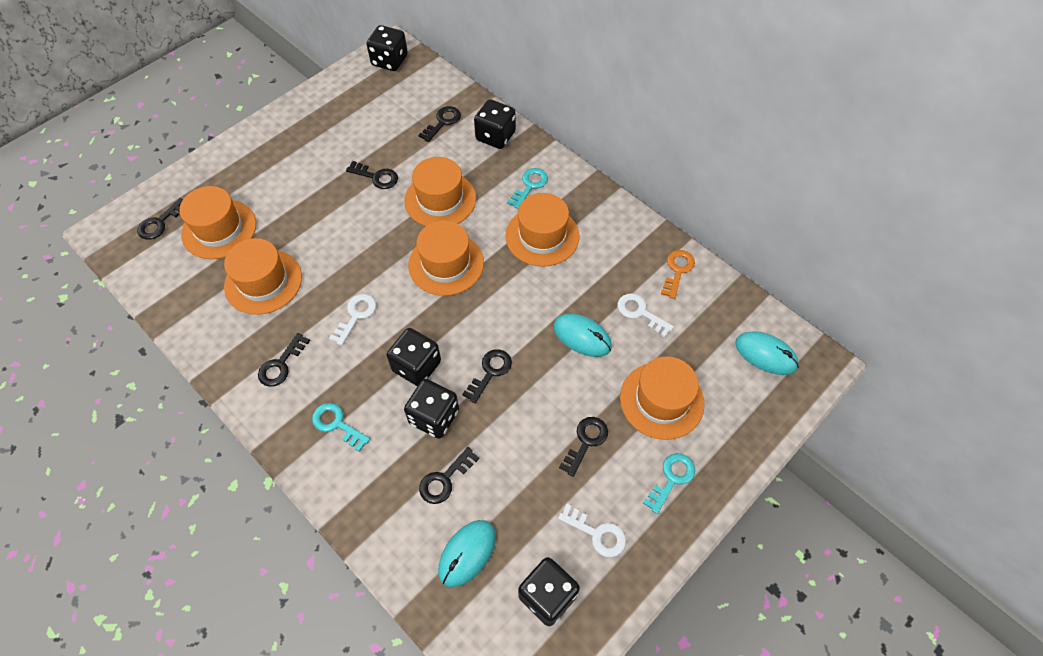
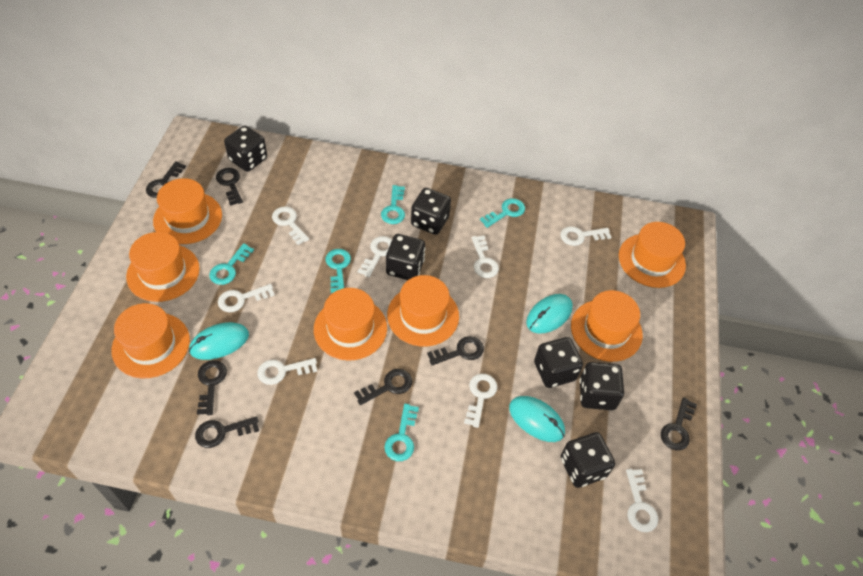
black dice: [367,25,408,71] [387,328,441,386] [404,379,459,439] [474,99,516,149] [518,557,580,626] = 5 -> [224,126,267,172] [386,234,425,280] [411,188,451,235] [534,337,583,388] [561,432,615,488] [580,362,624,410] = 6
orange hat: [179,186,256,259] [224,238,302,315] [404,157,476,226] [408,220,484,296] [505,193,579,267] [620,357,704,440] = 6 -> [112,303,190,378] [126,232,200,302] [153,178,222,244] [314,288,387,361] [387,275,459,346] [571,290,643,362] [619,222,686,288] = 7
orange key: [661,250,695,299] = 1 -> none = 0
turquoise key: [312,403,370,452] [507,168,548,209] [643,453,695,514] = 3 -> [209,243,254,285] [325,249,351,293] [381,185,405,224] [384,404,419,461] [480,198,525,228] = 5
white key: [329,294,376,345] [558,504,626,557] [618,293,674,337] = 3 -> [218,284,275,312] [257,358,318,385] [272,206,309,245] [358,236,392,277] [464,374,497,428] [472,235,499,278] [560,226,611,246] [626,469,658,532] = 8

